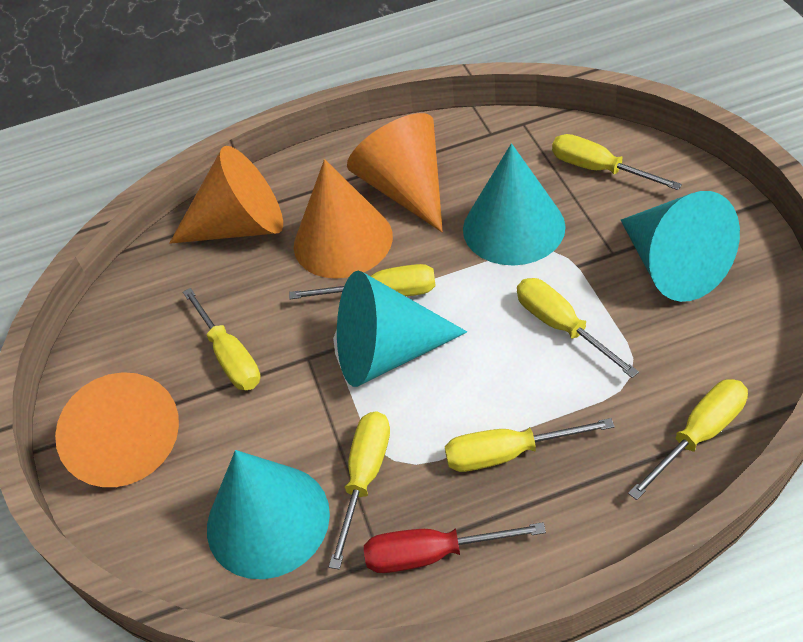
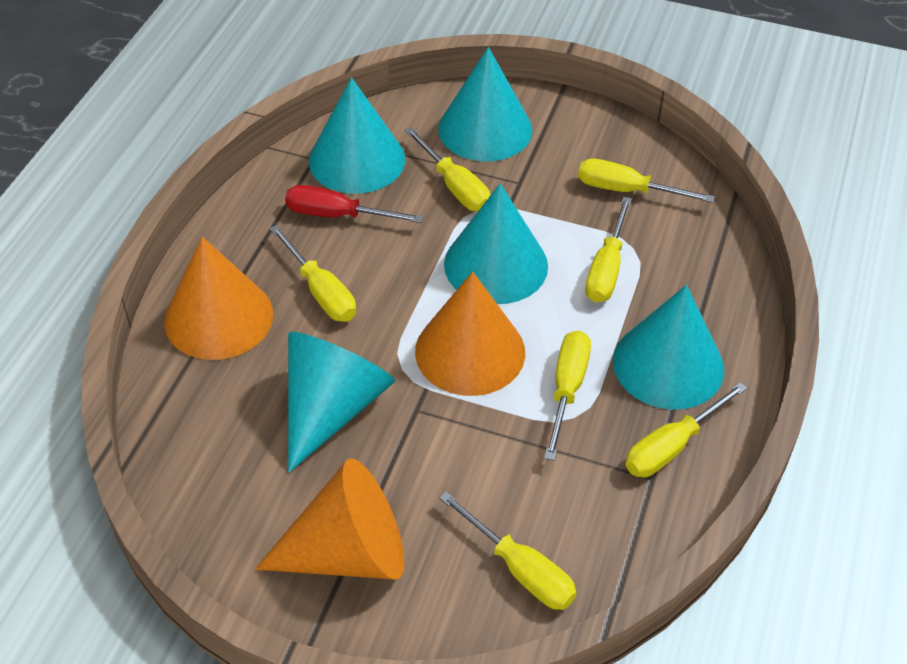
orange cone: [55,372,179,487] [170,146,283,244] [294,159,393,279] [347,113,443,232] = 4 -> [164,237,273,360] [255,458,404,579] [415,272,525,396] = 3
turquoise cone: [207,450,330,579] [337,271,467,387] [463,143,566,266] [621,191,740,302] = 4 -> [288,332,395,473] [309,77,405,194] [438,47,532,161] [444,184,548,304] [613,285,724,410] = 5

